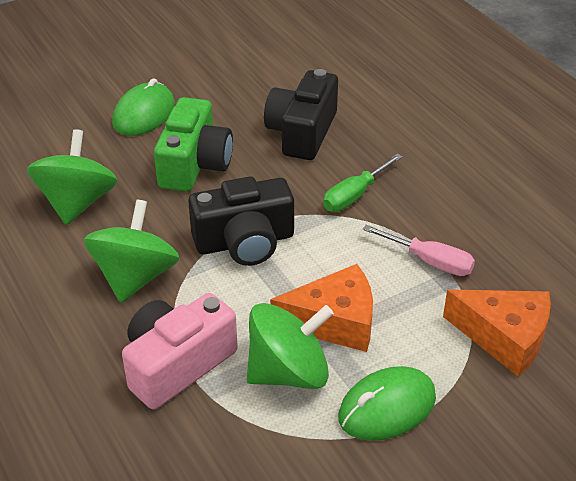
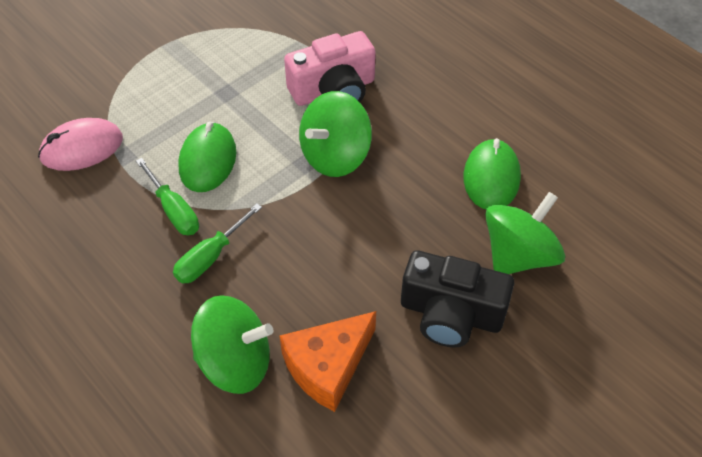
black camera: [188,177,294,266] [264,69,338,160] = 2 -> [401,250,514,347] = 1
green camera: [154,97,233,192] = 1 -> none = 0
green screwdriver: [323,154,403,212] = 1 -> [136,158,199,235] [173,203,262,284] = 2
orange cheese: [270,264,373,352] [443,290,551,377] = 2 -> [280,311,376,412] = 1
pink mouse: none = 0 -> [38,118,123,171] = 1
pink screwdriver: [363,225,475,276] = 1 -> none = 0

